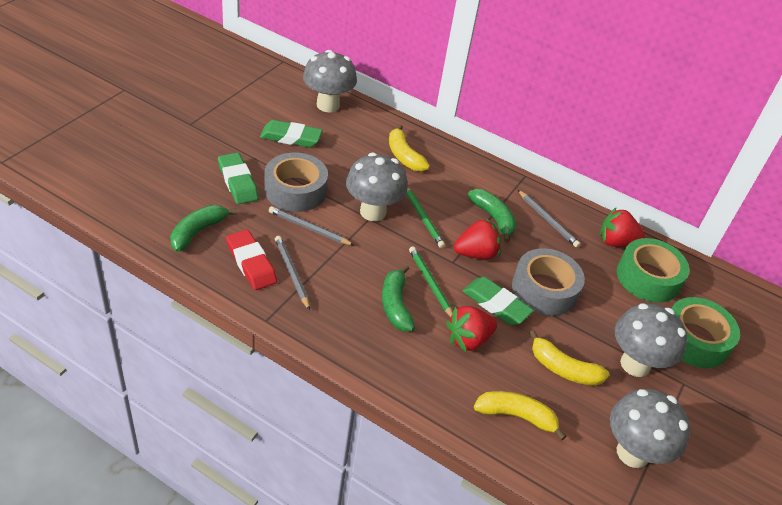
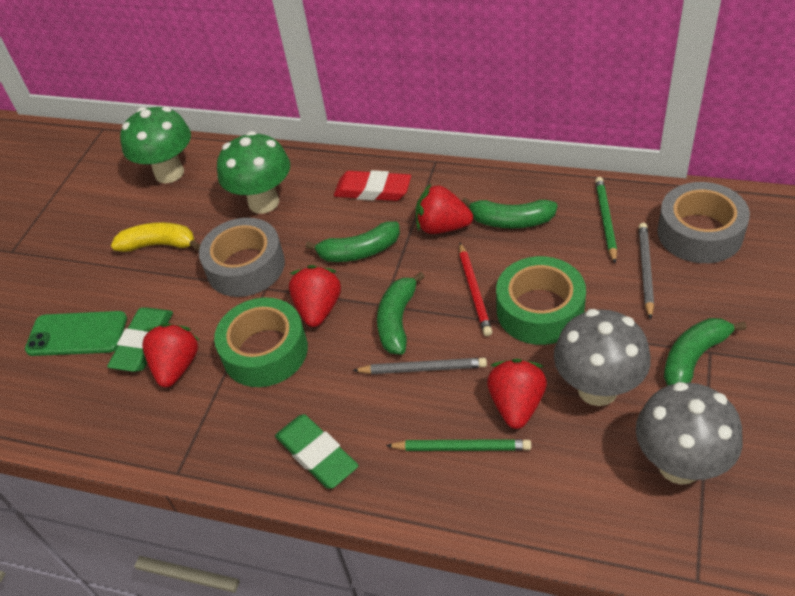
green banana: [170,205,237,252] [382,265,415,331] [468,189,517,243] = 3 -> [305,221,400,262] [377,272,425,355] [462,198,558,228] [664,318,747,386] = 4
green eraser: [218,153,259,204] [260,120,323,147] [462,277,534,325] = 3 -> [107,307,173,372] [275,414,358,489] = 2
green mushroom: none = 0 -> [120,107,191,183] [217,131,290,214] = 2
green phone: none = 0 -> [25,311,127,356] = 1
grey mushroom: [303,50,357,112] [346,153,408,221] [610,389,690,468] [615,303,687,377] = 4 -> [554,309,651,406] [636,382,743,485] = 2
grey pencil: [269,206,355,246] [275,236,310,310] [518,190,581,248] = 3 -> [353,358,487,374] [639,223,654,320] = 2
red pencil: none = 0 -> [459,243,493,336] = 1
red strawberry: [446,306,497,352] [454,218,501,259] [599,207,646,247] = 3 -> [142,323,199,387] [289,265,341,327] [416,184,473,234] [487,359,547,429] = 4
yellow banana: [389,124,430,172] [474,391,566,441] [529,330,609,386] = 3 -> [111,222,200,252] = 1

